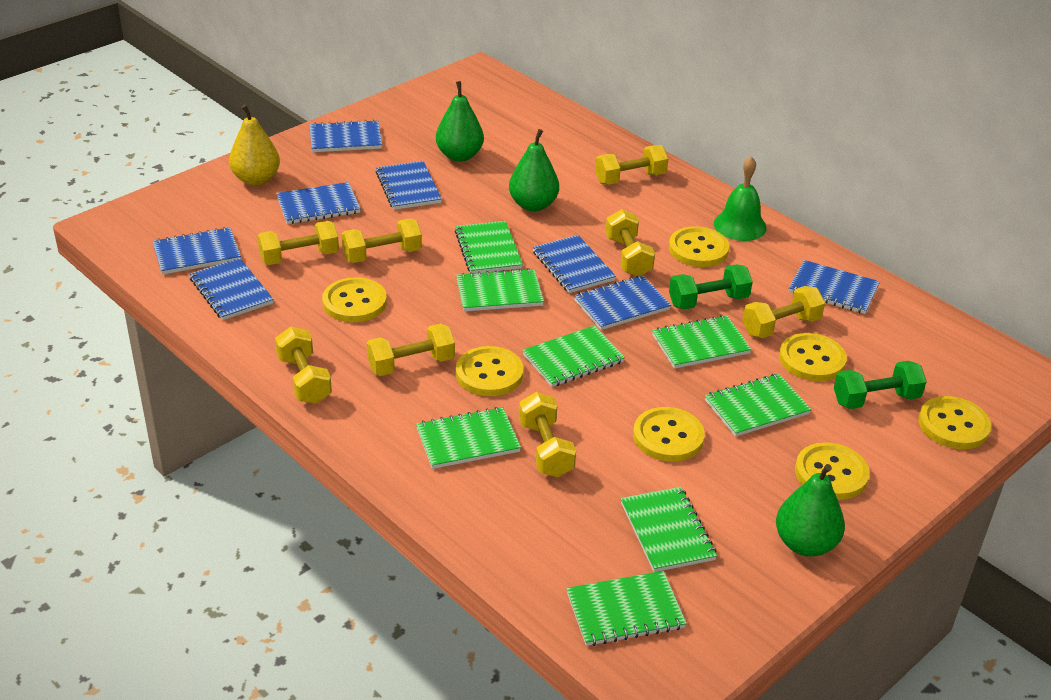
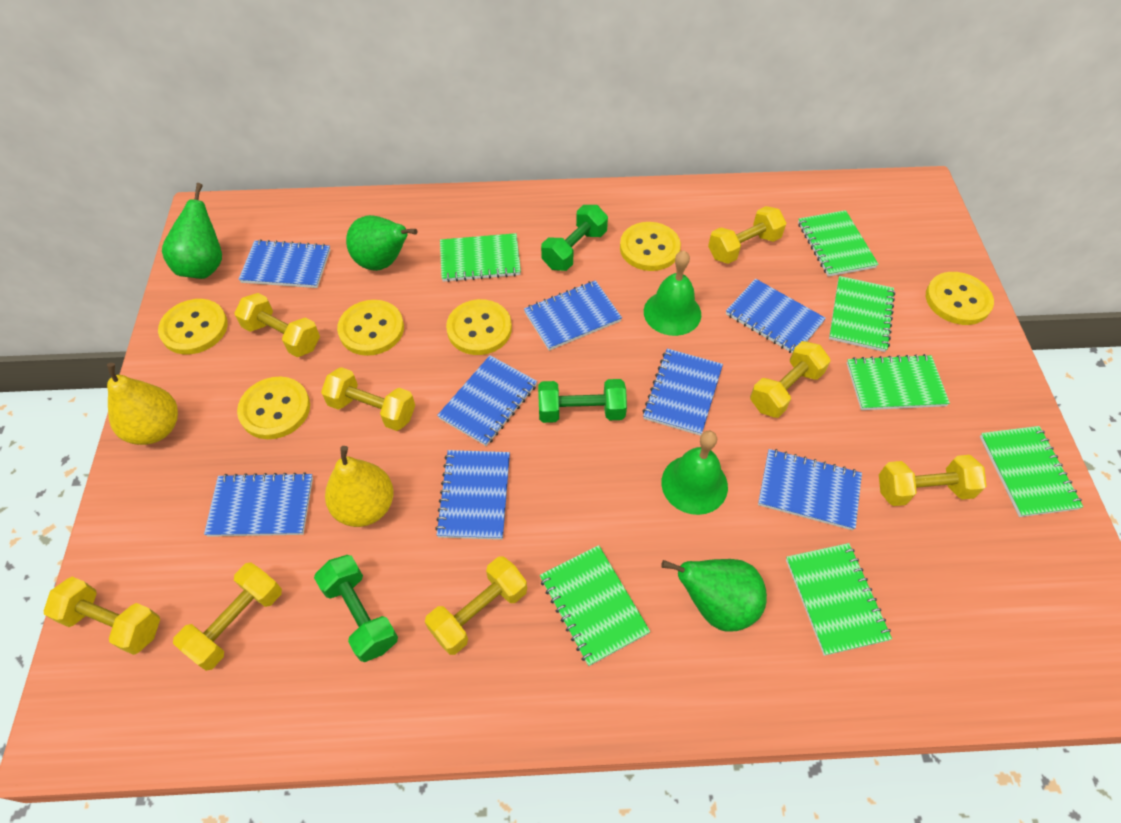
green bell: [714,156,767,241] = 1 -> [644,250,701,336] [661,431,728,515] = 2
green dumbbell: [669,264,753,310] [834,361,927,409] = 2 -> [314,555,398,662] [538,379,627,423] [541,205,608,271] = 3
green notebook: [416,407,521,469] [455,221,523,274] [456,268,544,311] [523,326,625,387] [567,571,687,646] [621,487,717,572] [652,315,752,369] [705,374,812,437] = 8 -> [440,233,521,282] [540,545,650,666] [786,543,892,656] [798,210,879,277] [829,276,895,352] [847,354,950,410] [980,426,1083,517] = 7
yellow button: [322,277,387,322] [456,346,523,396] [633,407,705,462] [669,226,729,267] [779,333,847,381] [795,442,870,500] [918,396,991,449] = 7 -> [158,299,228,354] [237,377,310,439] [337,300,404,356] [446,299,512,355] [620,222,681,271] [926,272,994,325] = 6
yellow pear: [229,104,280,186] = 1 -> [107,363,178,445] [325,446,394,527] = 2

